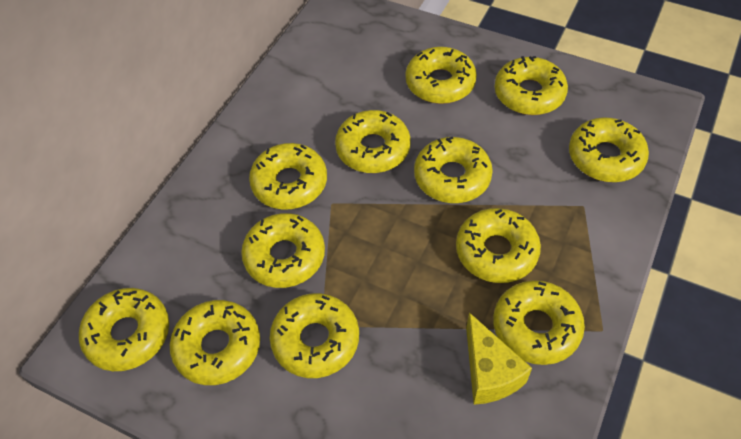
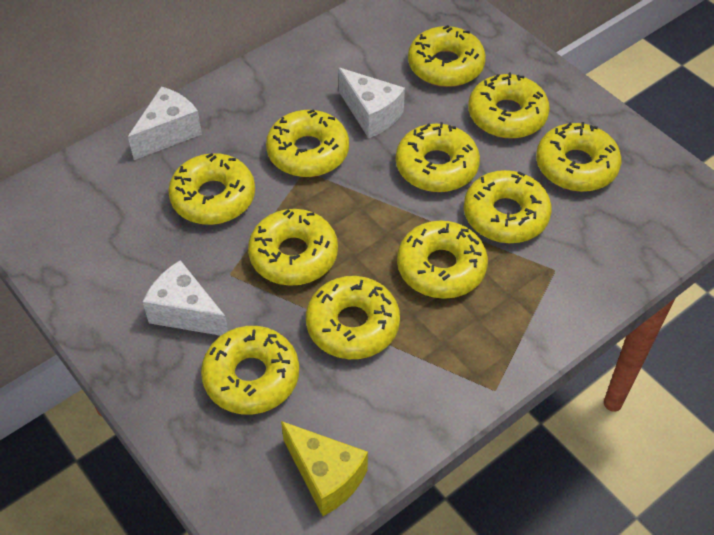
white cheese: none = 0 -> [128,86,202,160] [143,260,228,336] [338,68,405,138] = 3
yellow donut: [79,288,169,371] [170,300,260,385] [241,213,325,288] [249,143,327,210] [270,293,359,378] [335,110,411,173] [406,47,477,104] [414,137,493,203] [456,208,541,283] [493,280,585,365] [494,56,568,115] [569,117,649,182] = 12 -> [168,153,255,225] [201,326,299,414] [248,209,338,286] [266,109,349,177] [306,276,400,359] [396,122,480,192] [397,220,488,299] [408,25,486,87] [464,170,552,243] [468,72,550,139] [536,122,621,192] = 11

